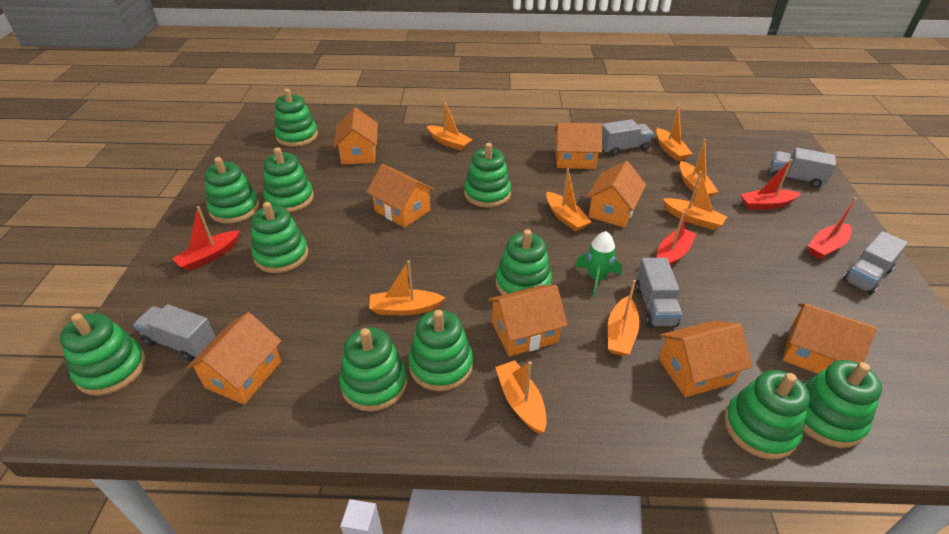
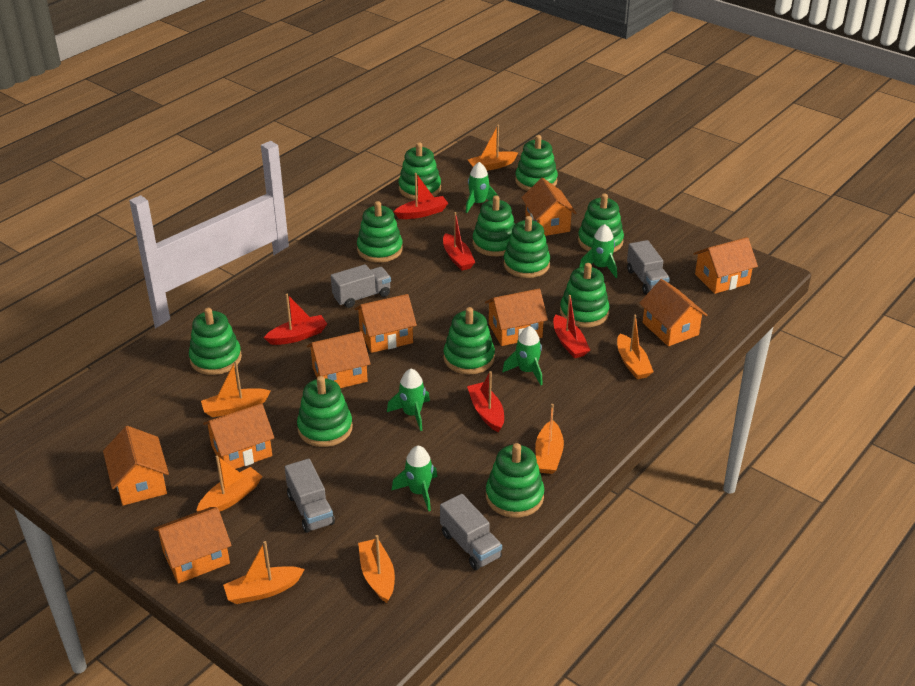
green rocket: [575,231,622,297] = 1 -> [387,368,430,431] [392,446,437,511] [466,162,498,213] [502,326,543,385] [579,224,617,278] = 5
grey truck: [133,304,215,361] [602,119,654,156] [635,258,682,327] [770,148,836,188] [843,231,908,295] = 5 -> [285,459,335,533] [331,264,391,308] [440,494,502,570] [627,240,670,295] = 4
orange boat: [369,260,445,316] [427,99,472,151] [495,360,547,434] [546,169,591,232] [608,280,639,356] [656,105,692,161] [663,171,727,230] [680,139,718,198] = 8 -> [196,455,263,512] [201,361,270,417] [223,541,305,604] [358,535,395,603] [468,125,519,171] [535,404,564,474] [617,314,653,379] = 7
orange house: [186,312,281,405] [333,107,378,165] [367,164,434,228] [488,285,568,356] [554,123,602,169] [586,161,646,227] [659,321,752,397] [783,303,877,374] = 8 -> [103,426,169,506] [153,507,232,584] [203,403,274,469] [307,331,371,388] [355,294,417,353] [485,289,548,346] [521,178,576,236] [639,279,708,346] [693,237,758,294] = 9
red boat: [172,206,240,271] [657,211,696,266] [740,159,801,210] [808,198,857,259] = 4 -> [264,294,327,345] [393,173,448,219] [443,212,475,271] [467,371,504,432] [553,295,590,358] = 5

